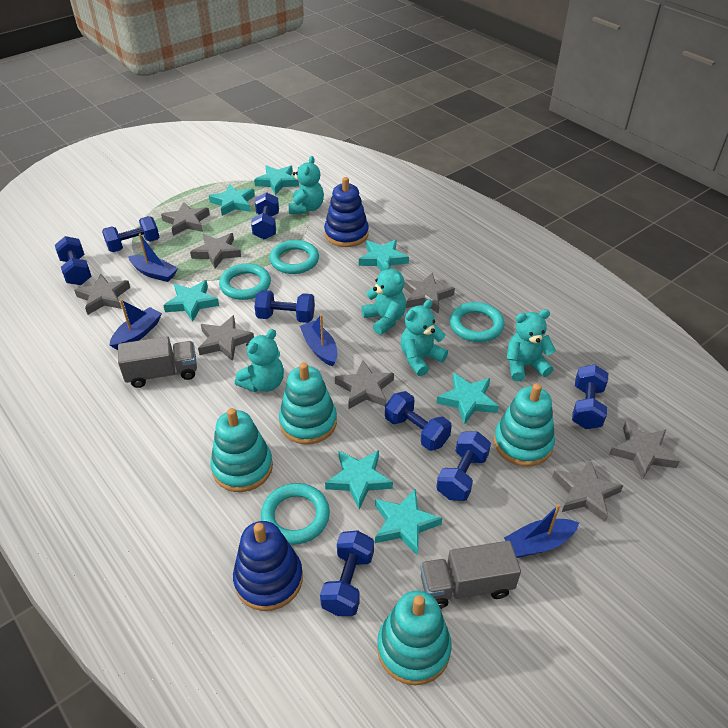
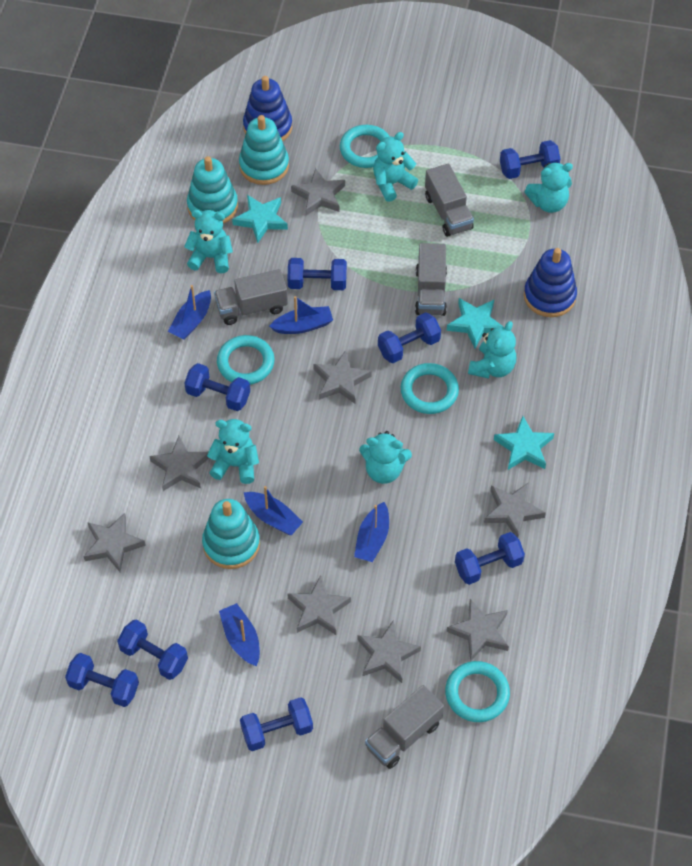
blue boat: [110,299,162,350] [128,233,178,282] [300,314,337,366] [504,504,579,558] = 4 -> [168,285,211,339] [219,603,260,666] [244,486,303,535] [269,296,333,334] [354,502,389,562] = 5
grey truck: [118,336,197,388] [420,540,521,609] = 2 -> [214,269,288,325] [365,685,444,769] [415,243,447,316] [425,164,474,237] = 4
turquoise stacking toy: [210,408,273,492] [279,362,337,445] [377,591,452,685] [494,383,555,466] = 4 -> [187,156,238,224] [202,499,260,569] [239,115,289,185] = 3
turquoise star: [163,280,219,322] [209,184,255,216] [254,165,299,195] [325,450,393,509] [359,239,409,271] [375,489,442,556] [437,373,499,425] = 7 -> [232,195,288,243] [447,298,503,348] [494,416,554,470] = 3
turquoise teddy bear: [235,329,284,392] [289,156,324,214] [362,261,406,335] [400,299,448,376] [507,309,556,381] = 5 -> [184,210,233,273] [207,419,259,484] [359,431,412,484] [373,132,418,202] [468,321,516,379] [524,162,573,213] = 6

